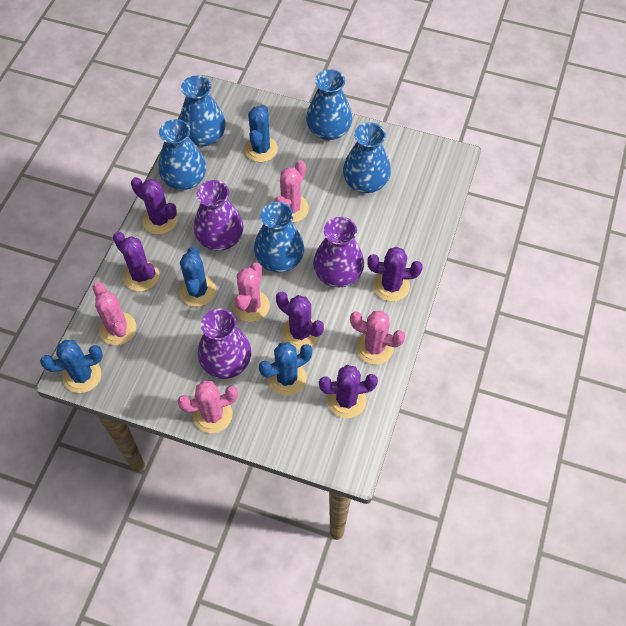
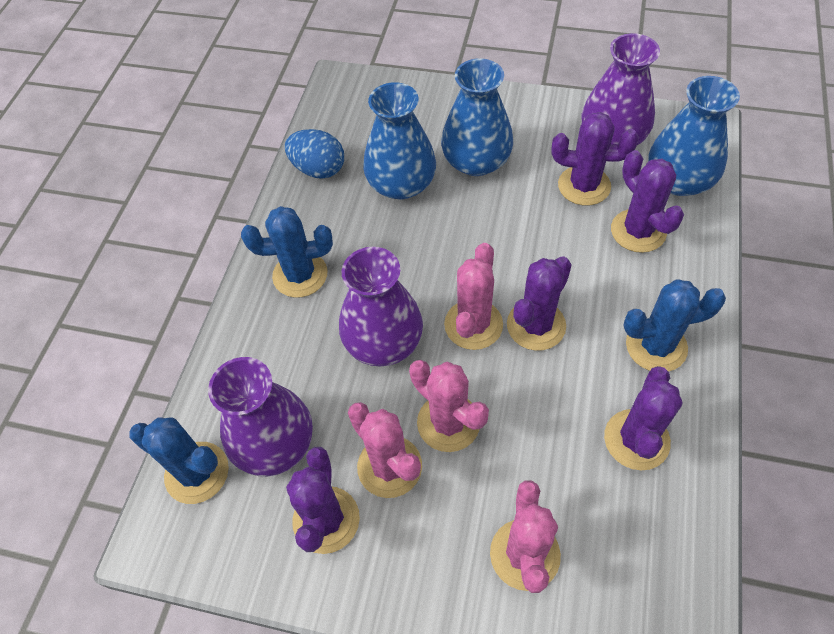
blue cactus: [40,340,103,393] [179,247,216,307] [244,105,278,162] [259,342,312,396] = 4 -> [129,418,229,504] [241,206,333,298] [623,279,726,372] = 3
blue egg: none = 0 -> [285,129,344,179] = 1
blue vase: [158,119,206,190] [179,75,226,146] [254,202,304,272] [306,69,352,140] [343,122,391,193] = 5 -> [363,82,436,199] [441,58,513,176] [648,76,740,196] = 3
pink cactus: [93,282,136,345] [177,380,238,433] [233,263,270,322] [275,160,309,223] [350,311,405,364] = 5 -> [348,402,422,498] [409,360,489,452] [444,243,503,350] [490,481,561,593] = 4

